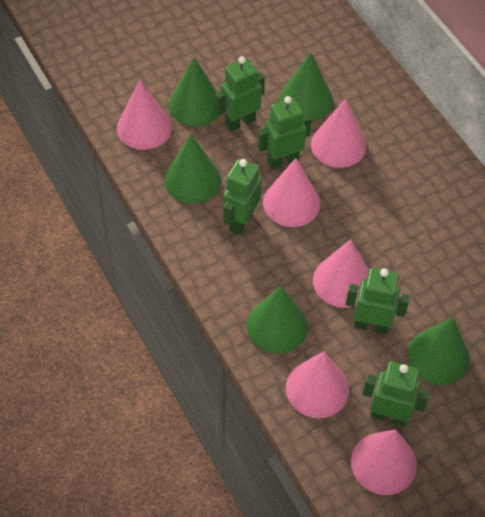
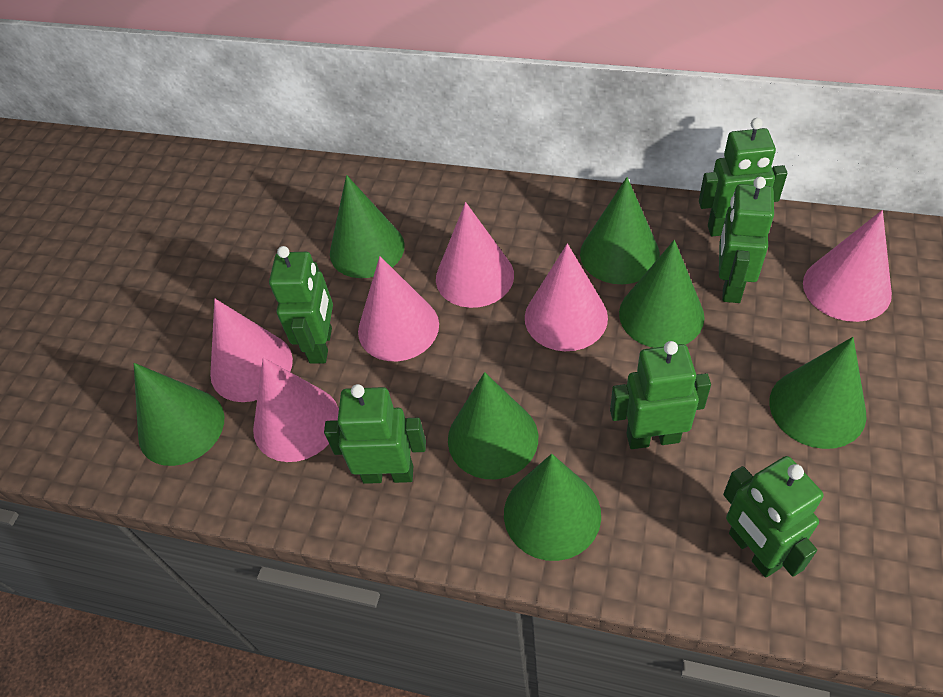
green cone: [164,134,221,204] [168,57,219,127] [247,286,308,354] [279,52,333,121] [407,318,470,385] = 5 -> [134,363,225,466] [330,175,405,278] [448,372,538,479] [504,454,601,561] [580,177,660,284] [619,240,705,348] [769,337,867,449] = 7
green robot: [215,56,265,132] [223,159,261,235] [257,96,311,169] [346,268,410,334] [362,361,430,426] = 5 -> [269,246,333,364] [324,384,426,484] [610,341,711,449] [699,118,787,236] [719,177,774,303] [723,456,824,577] = 6

